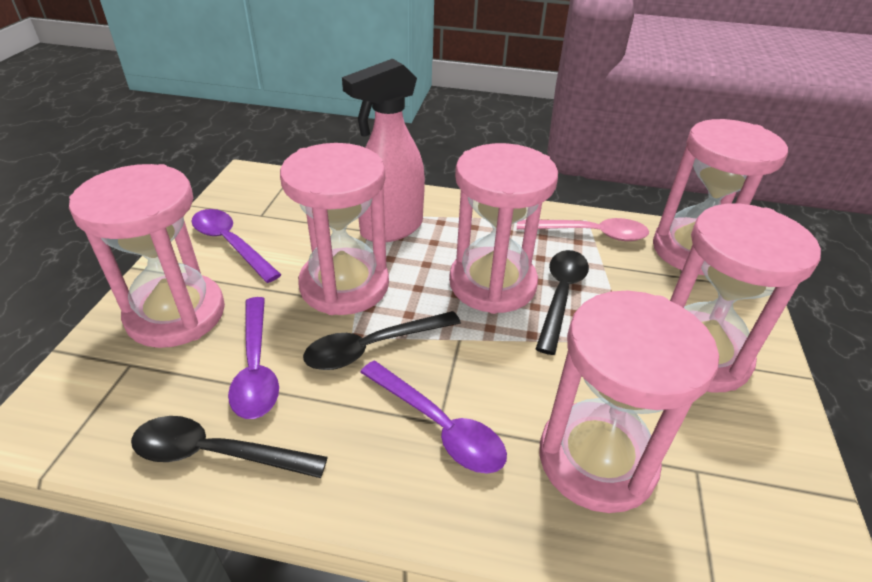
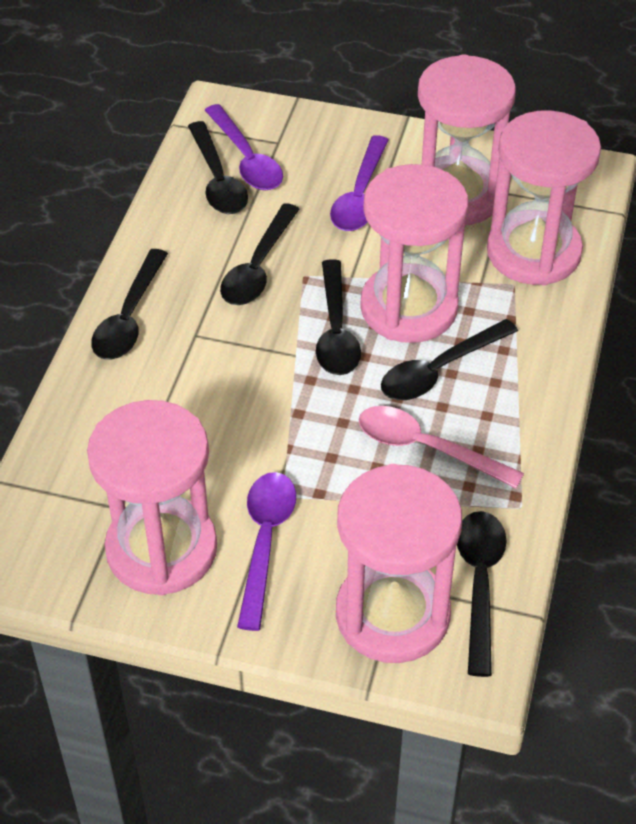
black spoon: [131,416,328,478] [303,311,461,370] [536,250,589,355] = 3 -> [91,249,168,360] [188,121,248,214] [220,203,299,305] [316,259,361,375] [381,319,518,400] [457,511,506,677] = 6
pink hourglass: [69,164,225,348] [280,143,389,315] [449,143,558,314] [539,291,719,513] [653,119,788,275] [670,204,821,392] = 6 -> [87,400,217,595] [336,464,462,663] [360,164,468,343] [418,54,516,225] [487,110,601,286] = 5
pink spray bottle: [342,59,425,242] = 1 -> none = 0

